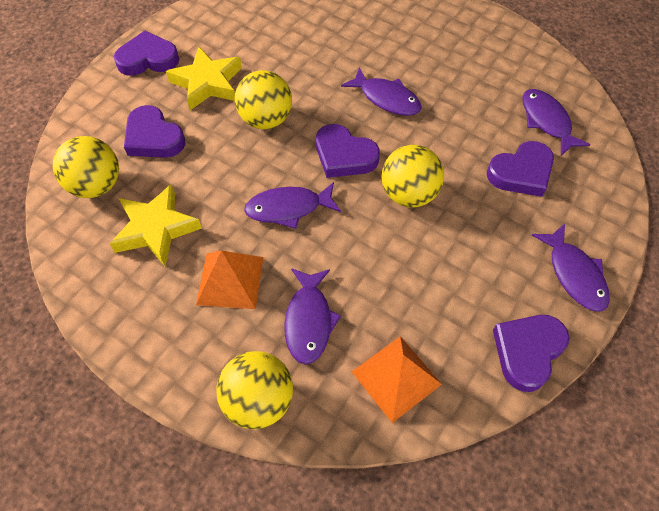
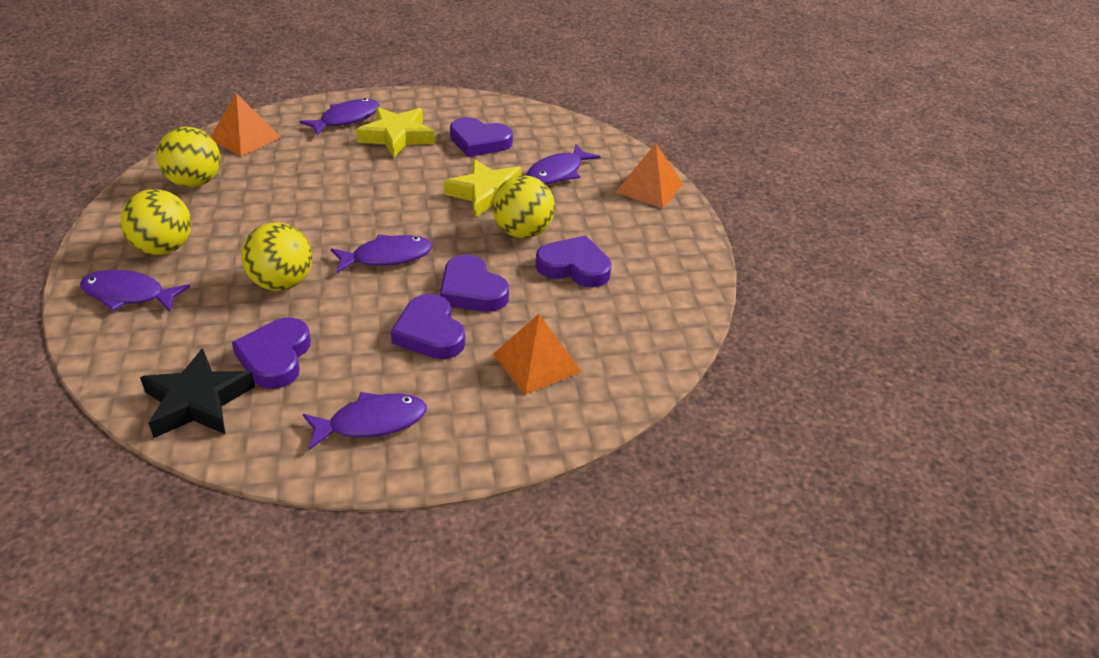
black star: none = 0 -> [140,348,255,438] = 1
orange pyramid: [196,250,263,309] [352,336,442,423] = 2 -> [211,93,281,156] [493,314,582,395] [615,143,683,208] = 3

